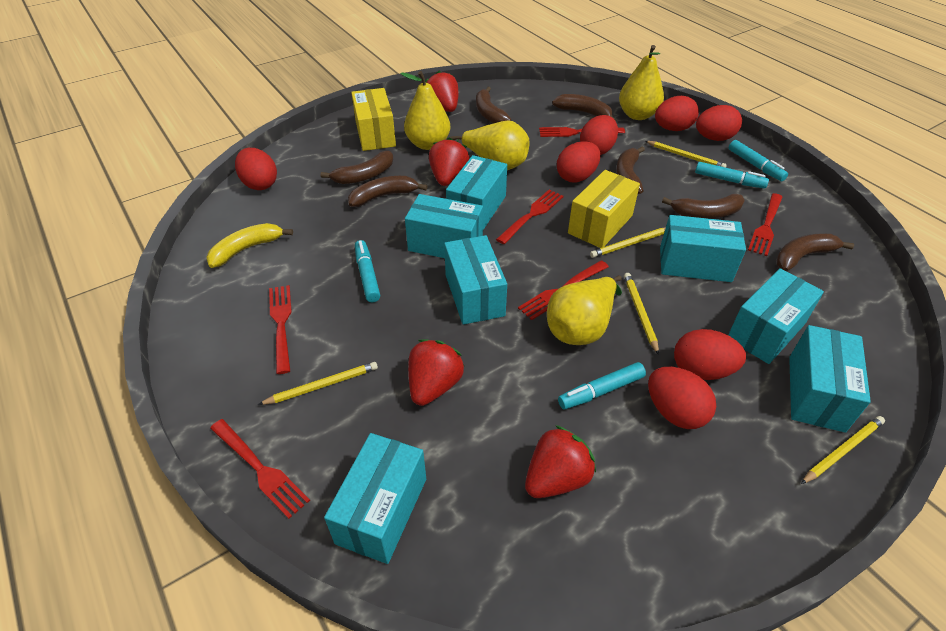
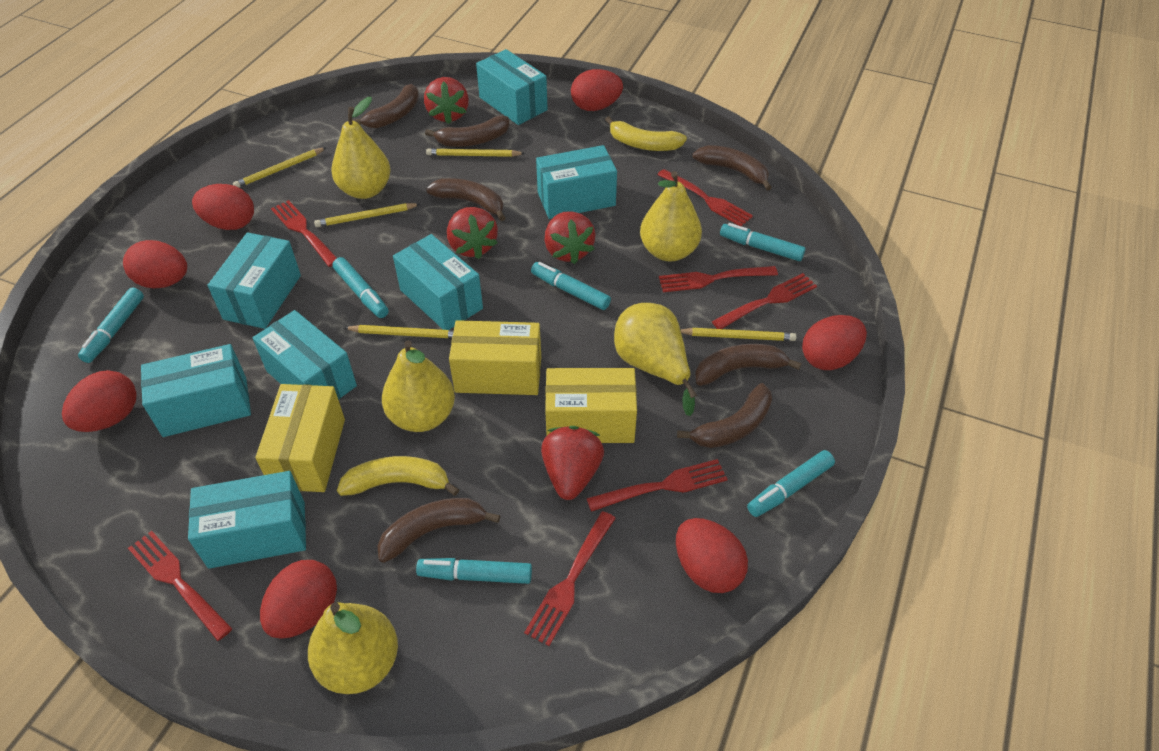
red fork: [210,419,310,519] [269,285,292,374] [496,190,564,244] [518,260,609,320] [539,127,625,137] [748,193,782,256] = 6 -> [128,531,233,641] [271,200,337,267] [524,511,616,646] [586,459,727,512] [657,169,753,226] [659,266,778,292] [712,273,817,329] = 7
turquoise marker: [355,240,380,303] [558,362,646,409] [695,162,769,189] [729,140,788,181] = 4 -> [78,288,144,363] [332,257,389,318] [416,558,532,584] [531,262,611,310] [720,223,805,261] [747,450,835,517] = 6
yellow banana: [206,223,293,268] = 1 -> [337,456,459,496] [605,116,687,151] = 2
yellow box: [351,88,396,151] [568,170,640,248] = 2 -> [255,384,345,492] [449,320,541,395] [545,368,637,443] = 3
yellow pear: [400,71,450,150] [450,120,529,170] [547,275,622,345] [619,45,664,120] = 4 -> [308,602,398,694] [331,97,391,199] [382,340,455,432] [614,303,697,416] [640,171,702,261] = 5

